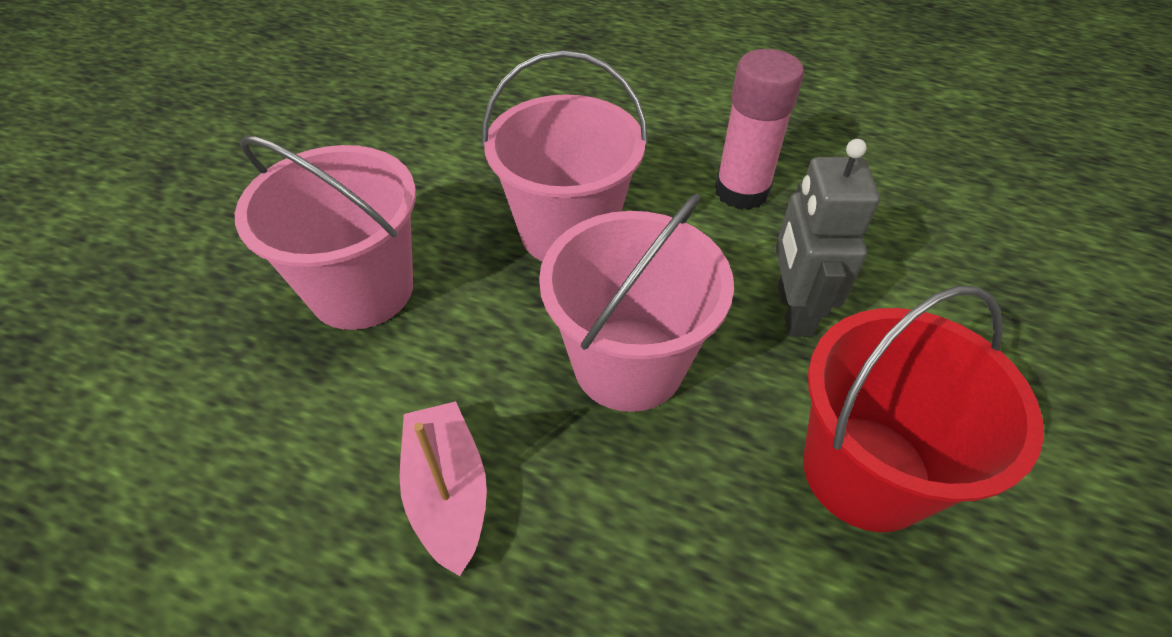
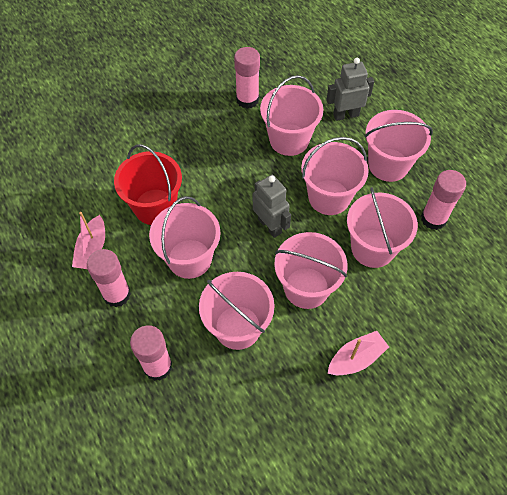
grey robot: [775,139,880,337] = 1 -> [253,175,291,238] [326,58,374,121] = 2
pink boat: [400,401,487,576] = 1 -> [72,212,105,269] [328,331,389,375] = 2
pink bucket: [235,136,416,330] [482,50,648,262] [539,194,734,412] = 3 -> [149,196,221,279] [199,272,275,350] [260,75,324,156] [274,232,348,309] [301,137,369,215] [347,187,418,268] [365,110,433,182] = 7
pink glue stick: [715,49,804,210] = 1 -> [87,249,131,307] [130,325,172,381] [234,47,260,109] [421,170,466,230] = 4

